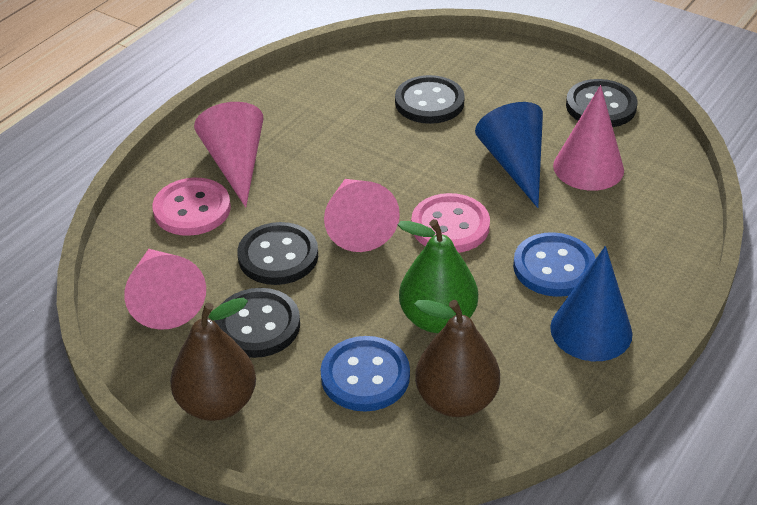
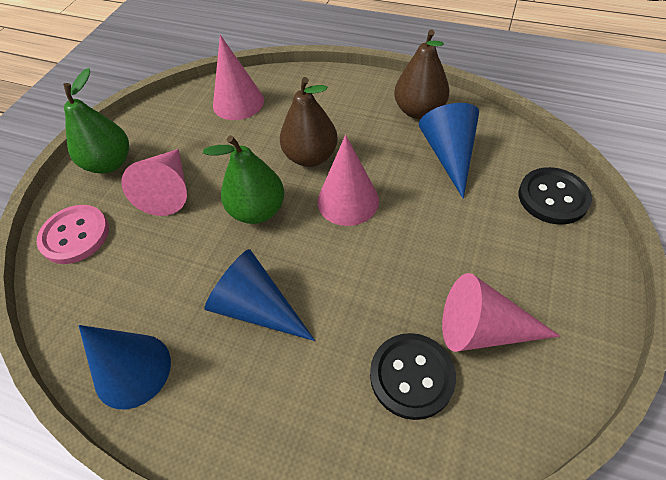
black button: [214,288,300,358] [237,222,318,285] [395,75,465,124] [566,79,637,127] = 4 -> [370,333,456,420] [519,167,592,225] = 2
blue button: [321,336,410,412] [513,232,596,297] = 2 -> none = 0
blue cone: [475,102,543,208] [550,246,632,361] = 2 -> [78,325,171,409] [204,249,315,341] [419,103,479,199] = 3
green pear: [398,219,478,333] = 1 -> [63,68,129,174] [203,135,284,224] = 2
pink button: [152,178,231,236] [411,193,490,253] = 2 -> [37,205,109,264] = 1

